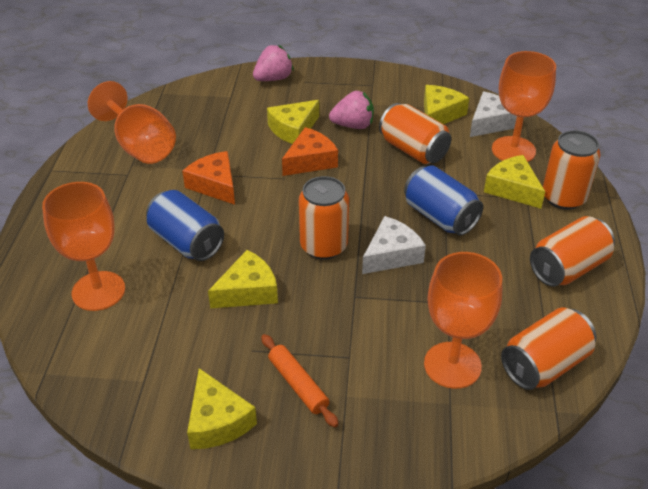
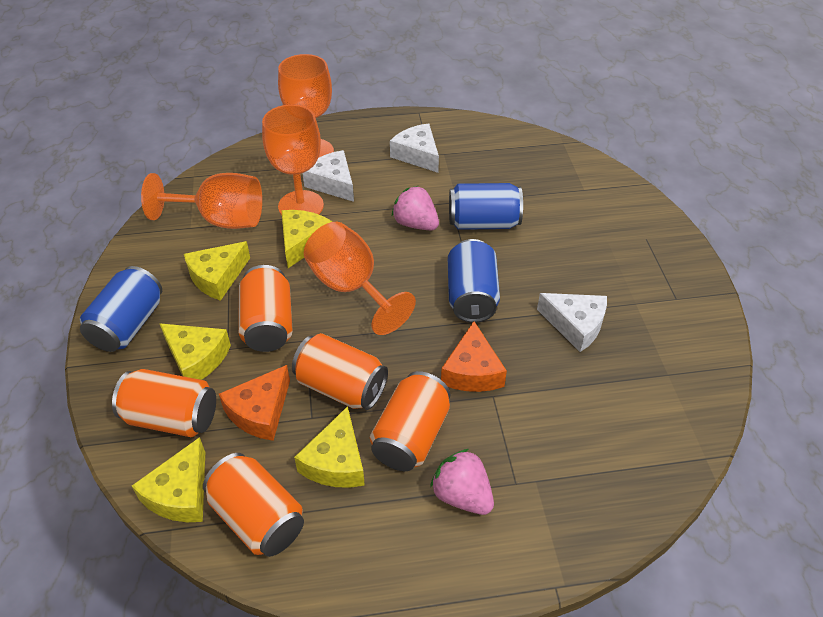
blue can: [146,190,224,261] [404,166,483,236] = 2 -> [80,266,162,352] [448,239,500,323] [449,183,523,230] = 3
orange rolling pin: [261,334,339,427] = 1 -> none = 0
white cheese: [362,216,426,274] [470,91,517,137] = 2 -> [302,150,354,202] [390,123,439,173] [537,293,607,352] = 3

